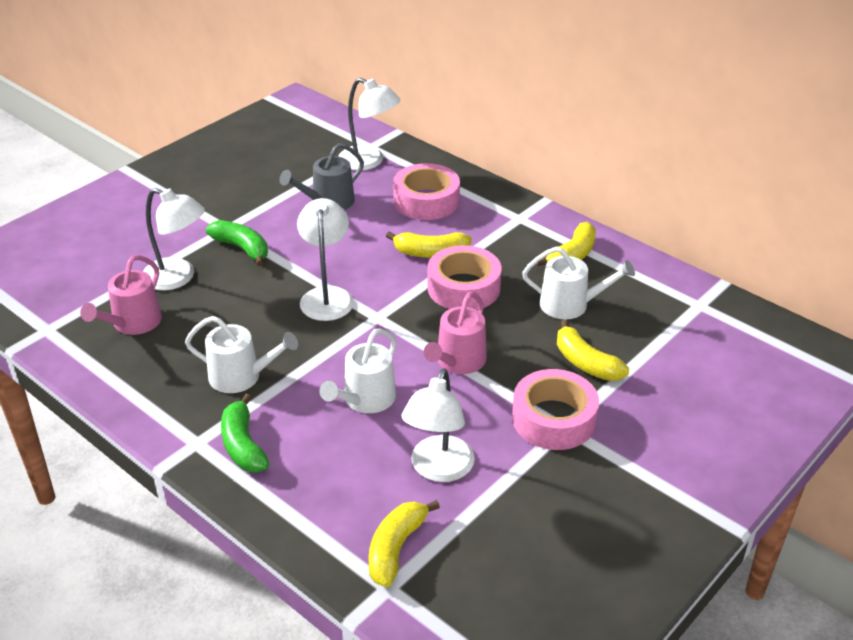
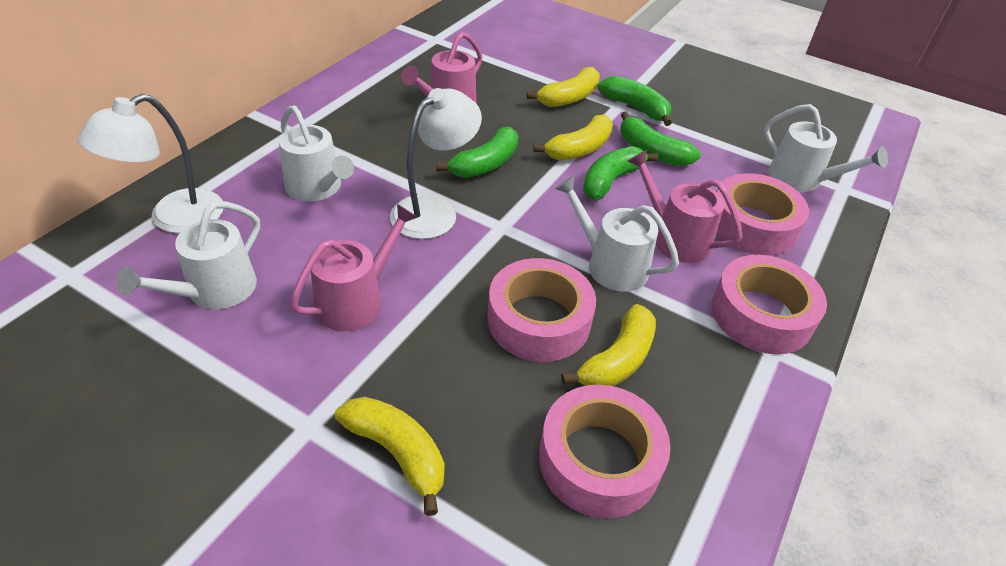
green banana: [206,220,268,266] [221,394,269,473] = 2 -> [436,127,518,178] [583,146,658,200] [597,76,672,126] [620,112,701,166] = 4
grey watering can: [279,143,364,210] = 1 -> none = 0
pink tape: [393,163,460,220] [427,245,501,310] [512,369,599,450] = 3 -> [487,258,596,362] [539,385,671,518] [711,255,827,354] [716,173,809,256] = 4
pink watering can: [80,255,162,335] [424,292,487,374] = 2 -> [290,204,418,331] [401,32,482,104] [627,150,742,263] = 3
white lamp: [143,188,205,291] [297,198,354,321] [338,78,400,170] [401,368,475,482] = 4 -> [77,94,223,233] [390,88,482,239] = 2
white watering can: [185,316,298,393] [320,328,396,413] [522,246,635,319] = 3 -> [116,201,260,309] [279,105,354,201] [555,176,679,292] [764,104,888,192] = 4

